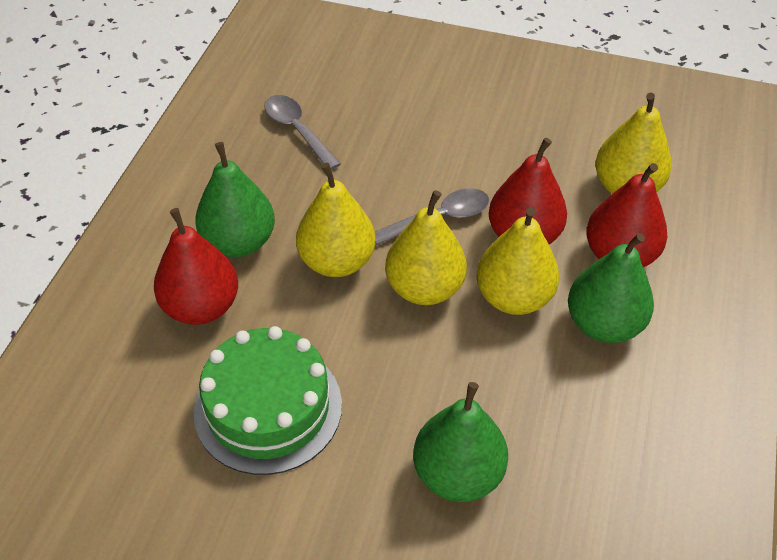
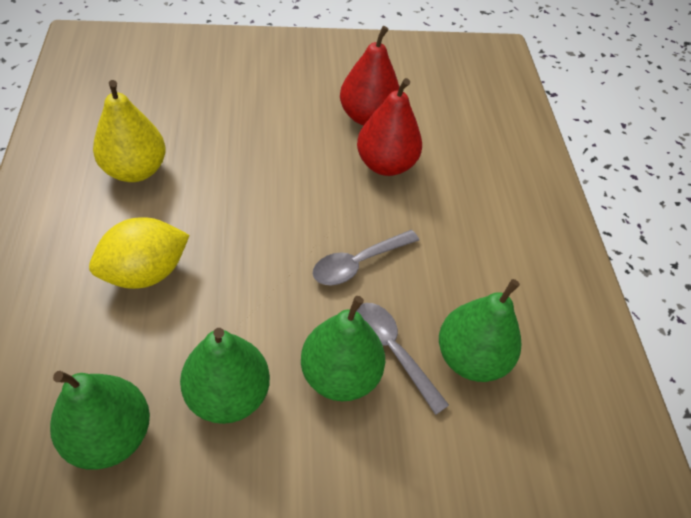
green cake: [194,326,342,475] = 1 -> none = 0
green pear: [195,142,275,257] [413,382,508,502] [568,233,654,343] = 3 -> [50,371,150,470] [180,328,270,424] [301,296,385,401] [439,279,521,382] = 4
red pear: [154,208,238,325] [489,138,567,244] [586,163,667,267] = 3 -> [340,26,399,125] [357,78,422,176] = 2
yellow lemon: none = 0 -> [89,217,190,289] = 1
yellow pear: [296,163,376,277] [385,190,467,305] [477,207,559,315] [595,92,672,194] = 4 -> [93,80,166,182] = 1

